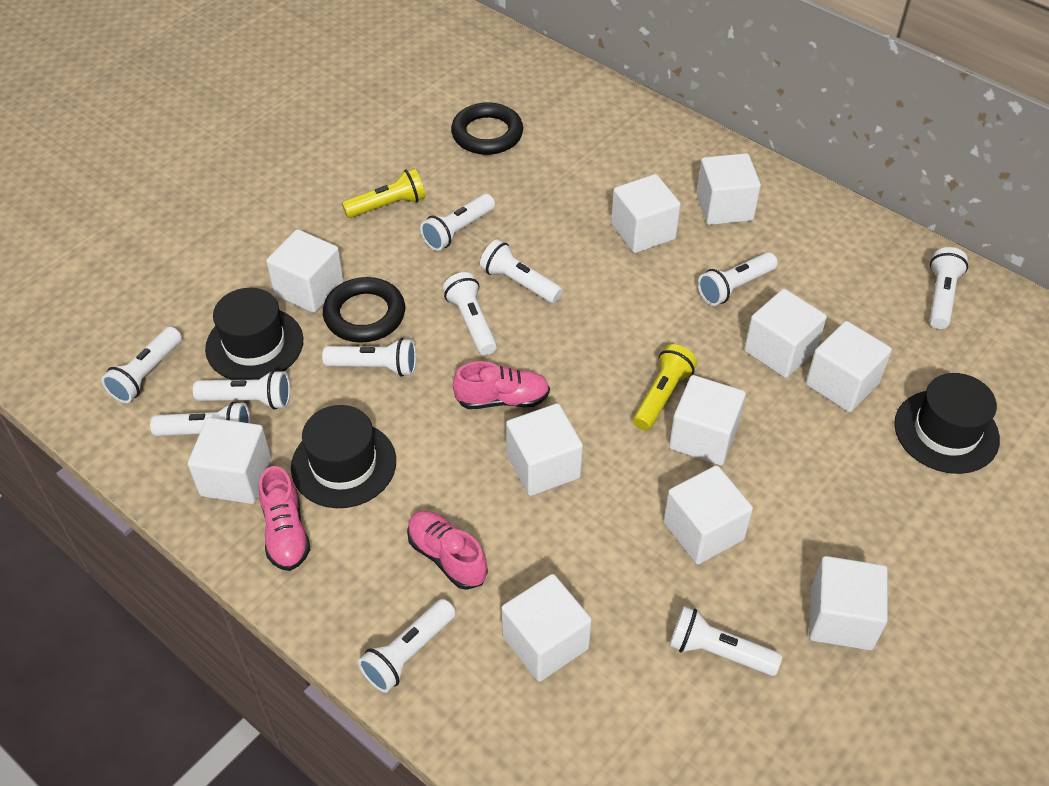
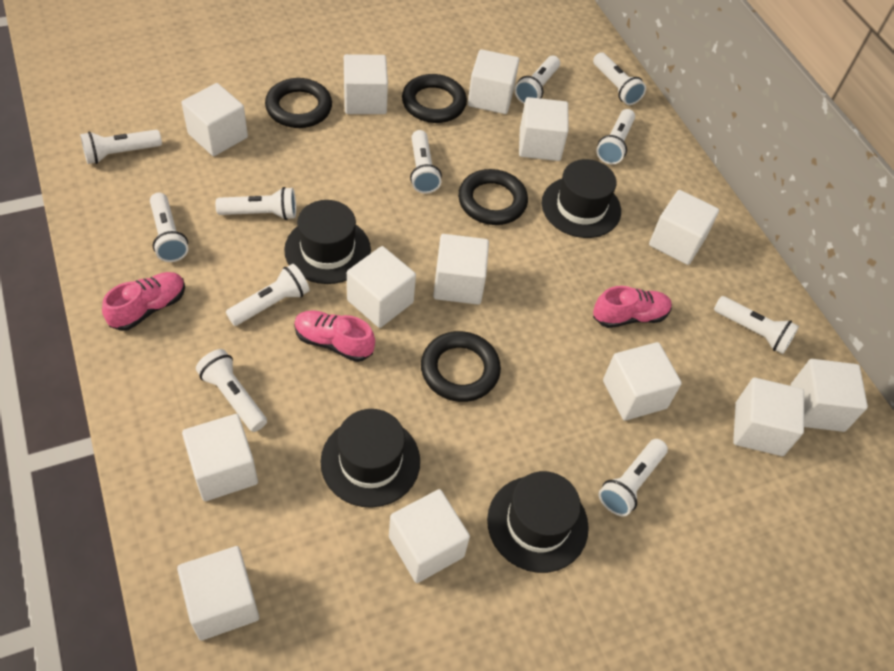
black hat: [205,288,303,380] [291,405,396,508] [894,373,1000,474] = 3 -> [284,200,371,284] [321,409,420,508] [487,471,589,573] [542,159,621,238] = 4
black ring: [323,277,405,343] [451,102,523,155] = 2 -> [265,78,332,128] [402,74,467,123] [421,331,501,402] [458,169,528,225] = 4
white cube: [188,418,271,504] [266,229,344,313] [501,574,592,682] [506,403,583,496] [611,174,681,253] [663,465,753,564] [669,375,746,466] [696,153,761,225] [744,289,827,378] [806,321,892,412] [809,556,888,650] = 11 -> [177,546,259,640] [182,83,248,156] [182,414,258,501] [344,54,388,114] [347,246,416,328] [389,489,470,583] [433,234,489,305] [468,49,519,114] [519,97,568,161] [603,342,682,421] [649,190,719,265] [733,378,804,456] [791,359,868,432] = 13
yellow flashlight: [342,168,425,218] [633,344,697,431] = 2 -> none = 0

